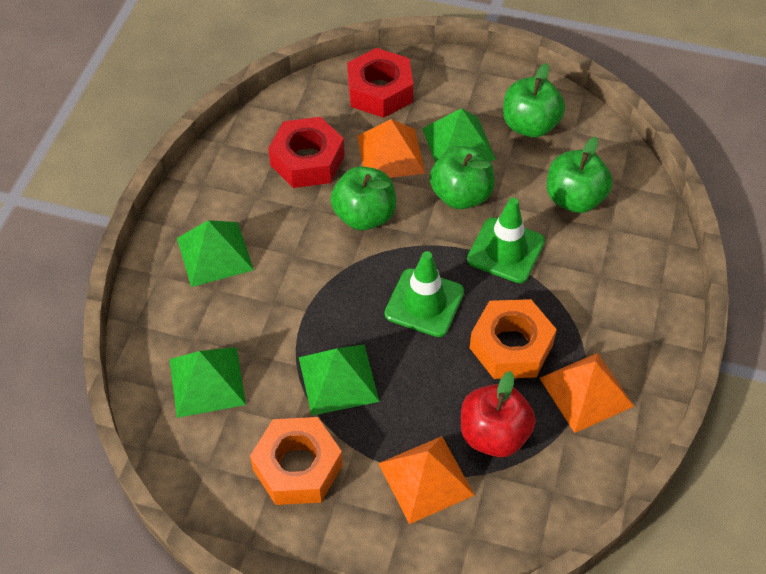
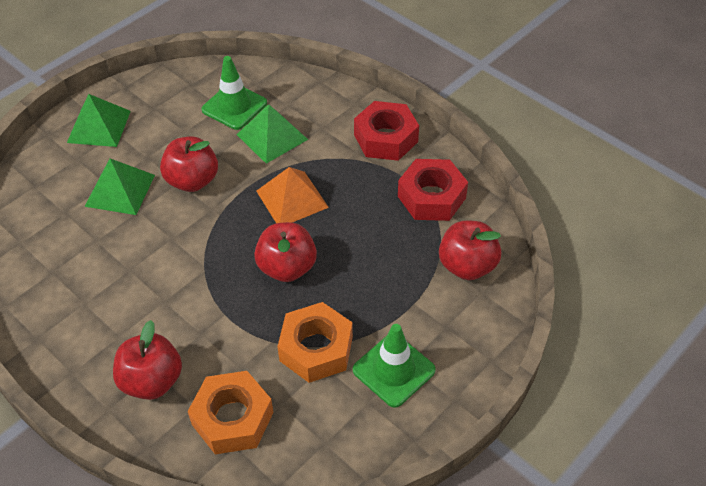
green apple: [330,166,396,230] [430,146,495,209] [503,63,565,137] [547,137,612,213] = 4 -> none = 0
green pyramid: [170,347,246,418] [177,220,254,287] [299,344,379,416] [422,108,496,163] = 4 -> [67,94,131,147] [84,158,155,215] [236,104,308,164] = 3
orange pyramid: [357,119,425,178] [378,436,475,524] [540,353,634,433] = 3 -> [256,167,329,223] = 1
red apple: [461,371,536,457] = 1 -> [113,320,182,400] [160,136,218,192] [254,222,317,282] [439,220,501,280] = 4

